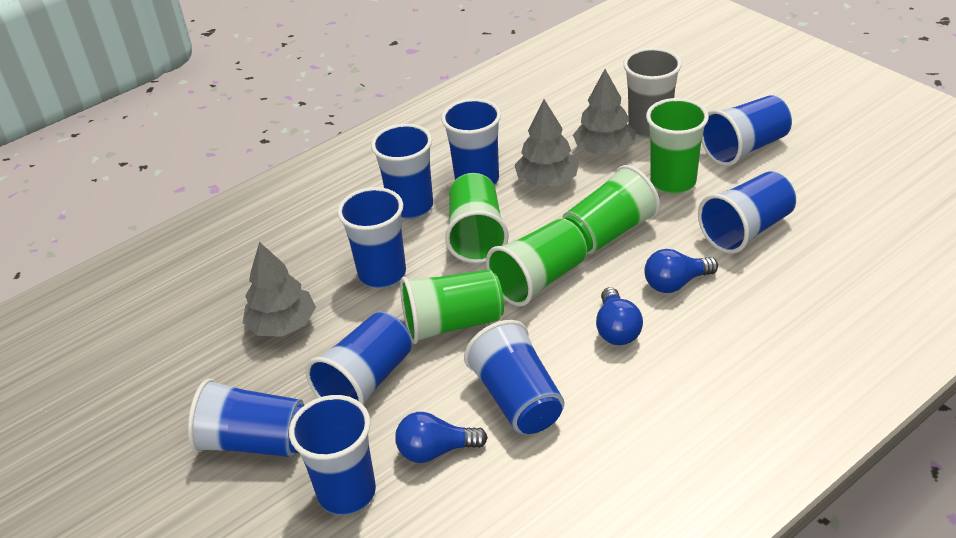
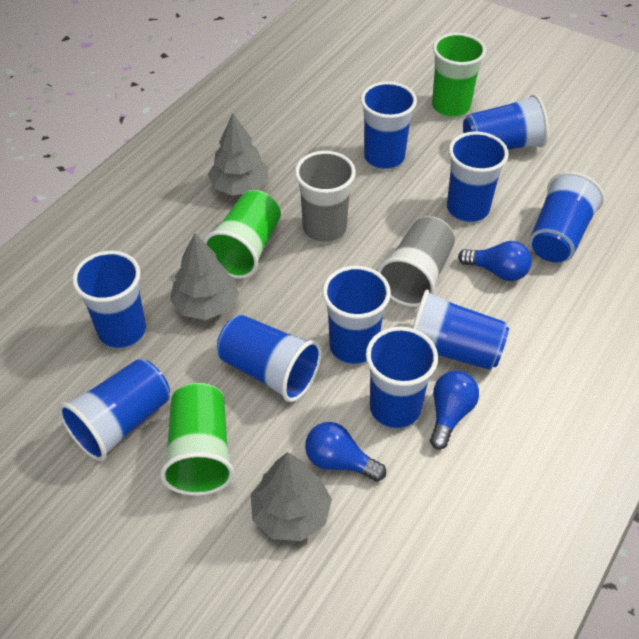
blue cup: [188,378,304,457] [289,395,376,515] [306,312,412,405] [337,187,406,288] [371,124,433,219] [441,98,501,185] [464,320,564,434] [698,171,796,254] [701,95,792,166] = 9 -> [58,359,170,461] [72,251,146,348] [217,315,322,402] [322,266,391,364] [361,82,417,169] [366,327,438,429] [412,290,509,370] [447,131,509,222] [463,94,549,150] [529,172,604,263] = 10
green cup: [400,270,504,344] [445,173,509,263] [486,218,587,307] [562,165,660,254] [646,98,709,194] = 5 -> [160,383,234,496] [203,190,281,279] [432,33,486,117] = 3
grey cup: [623,48,682,138] = 1 -> [295,151,356,243] [377,216,455,307] = 2

